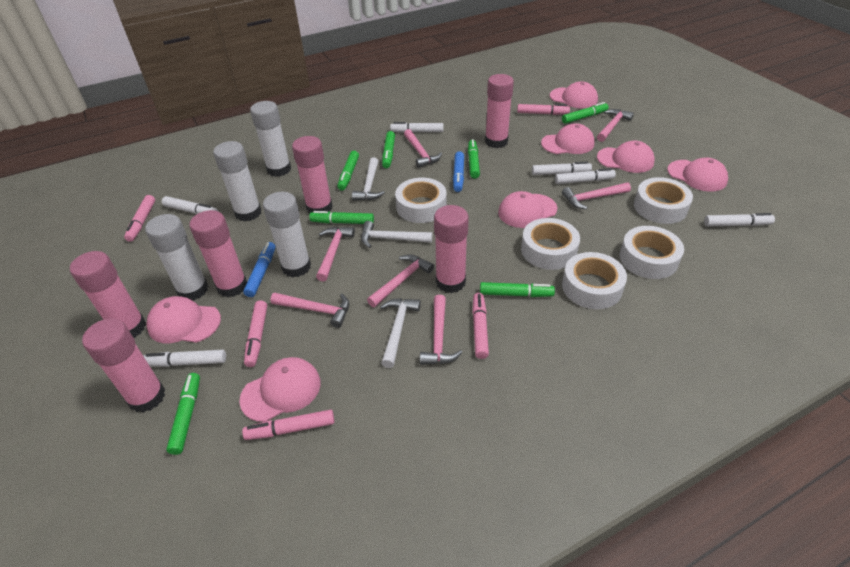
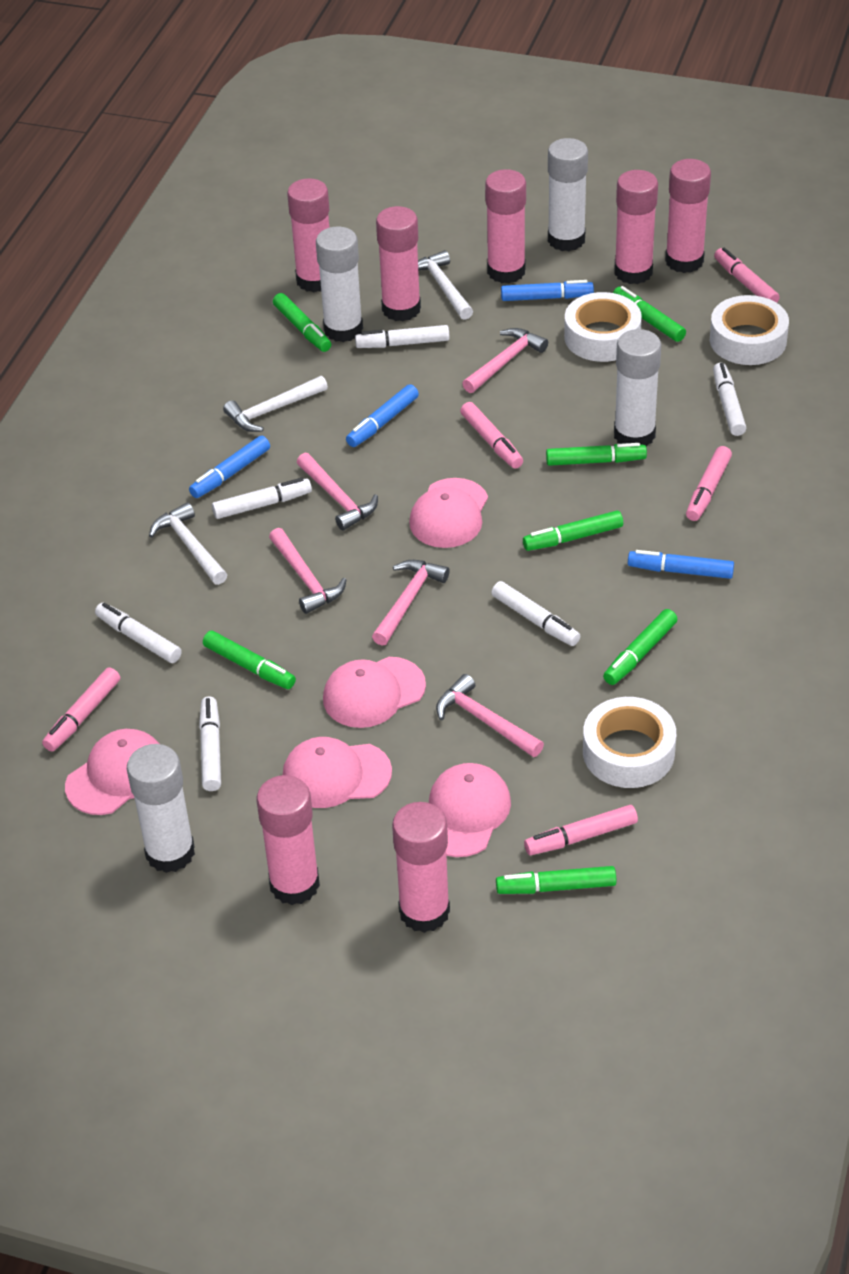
blue marker: [243,242,275,297] [453,151,464,192] = 2 -> [189,436,270,498] [346,384,419,447] [501,280,594,301] [628,550,734,579] = 4
pink cap: [146,296,221,343] [239,357,321,422] [498,191,557,228] [541,123,595,154] [550,81,598,108] [597,141,655,173] [667,158,728,192] = 7 -> [65,729,159,815] [283,737,392,808] [323,657,426,728] [409,478,488,548] [429,763,511,857] = 5
pink glue stick: [70,251,146,338] [82,319,165,413] [190,210,247,297] [292,136,333,213] [434,205,469,293] [485,74,514,148] = 6 -> [257,775,320,905] [287,178,329,292] [376,206,421,321] [392,802,450,933] [485,169,526,283] [614,170,658,284] [665,159,711,273] = 7
pink hammer: [270,293,349,328] [316,227,355,281] [367,254,434,307] [404,129,442,168] [420,295,463,365] [562,182,631,210] [597,109,634,142] = 7 -> [269,528,346,614] [297,453,378,531] [372,560,450,646] [436,674,544,757] [462,328,548,393] = 5
white tape: [395,178,447,223] [521,218,580,270] [562,252,627,309] [619,226,684,279] [634,177,693,224] = 5 -> [564,292,642,362] [583,697,676,788] [710,295,789,365] = 3

